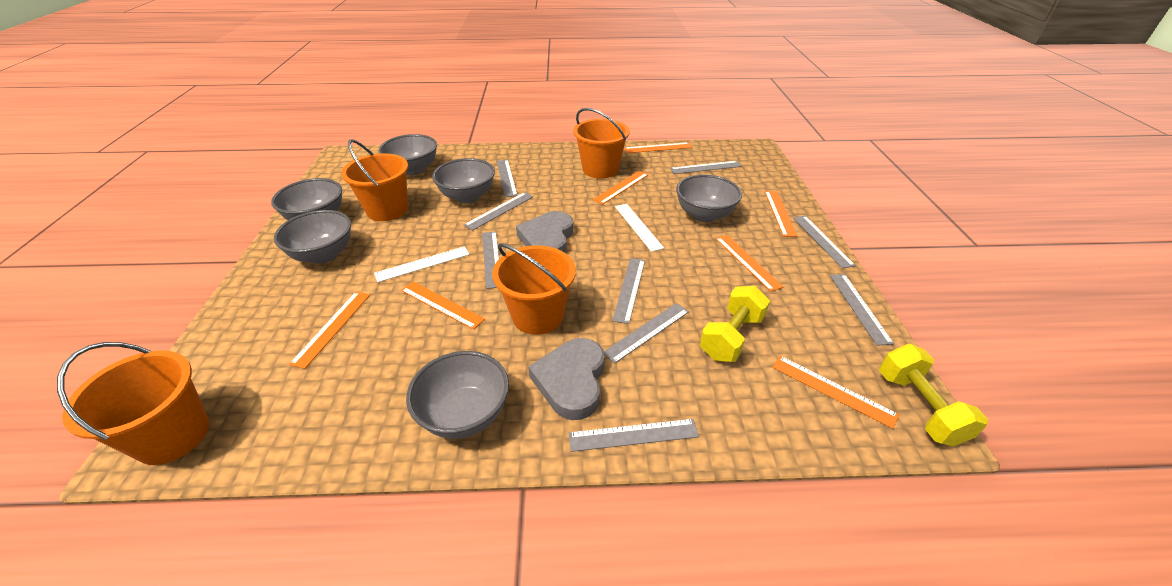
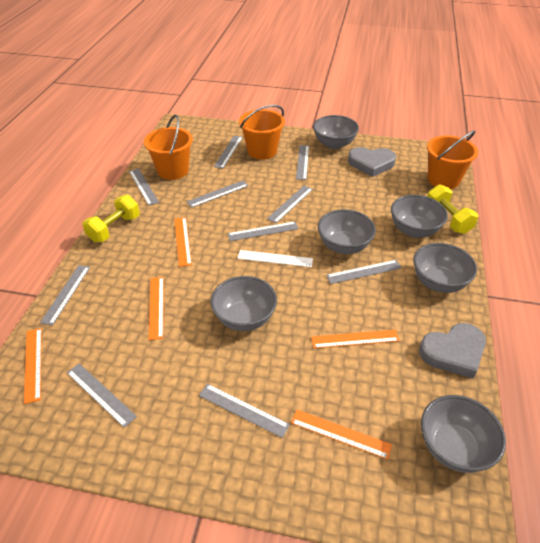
grey ruler: [464,192,533,231] [482,231,499,289] [497,160,518,197] [569,419,699,452] [604,303,689,364] [612,258,645,324] [670,161,742,174] [793,216,856,269] [830,274,894,346] = 9 -> [40,265,90,325] [67,363,137,428] [129,168,159,206] [187,180,249,208] [199,384,290,438] [214,136,243,169] [227,221,299,241] [267,185,313,223] [296,145,309,180] [326,260,402,284] = 10
orange bucket: [57,342,209,465] [341,139,408,221] [492,243,576,335] [573,108,630,179] = 4 -> [144,115,193,180] [239,105,285,160] [427,130,478,189] = 3
orange ruler: [289,292,370,369] [401,282,485,330] [593,171,649,205] [624,142,692,153] [715,235,783,292] [765,191,798,237] [772,356,899,429] = 7 -> [24,328,42,404] [149,277,164,340] [174,217,192,267] [291,410,392,460] [311,330,399,348] = 5
white ruler: [374,246,469,282] [615,204,664,252] = 2 -> [238,250,313,267] = 1

